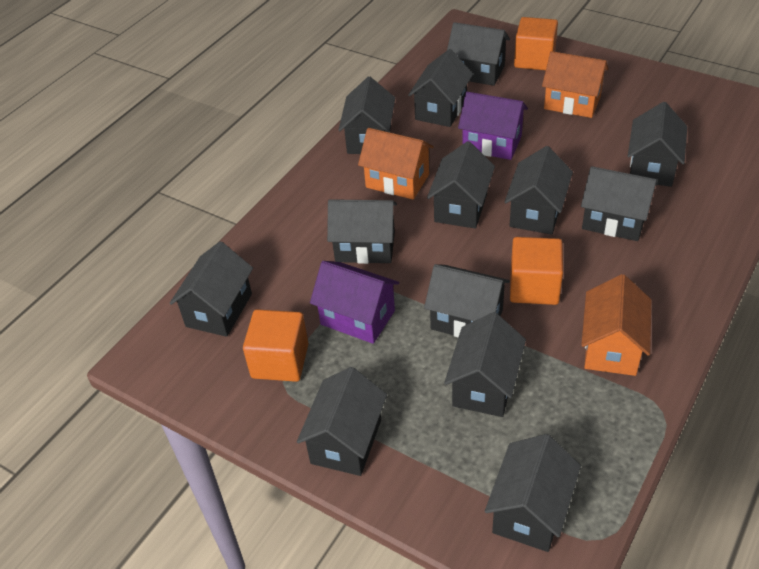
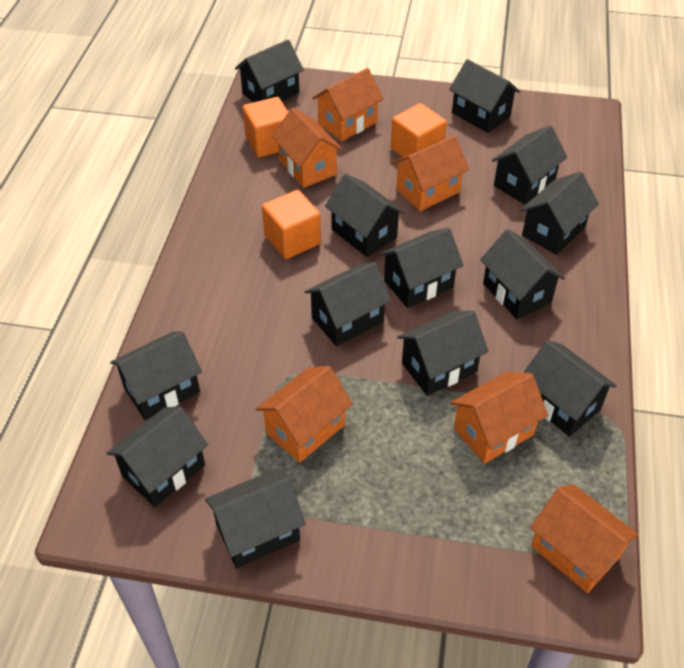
orange house: [358,128,434,200] [542,51,609,118] [581,274,651,376] = 3 -> [256,366,353,463] [272,108,343,188] [312,68,384,141] [392,135,469,211] [450,371,548,464] [530,484,639,593] = 6
purple house: [310,261,399,344] [458,92,528,160] = 2 -> none = 0

